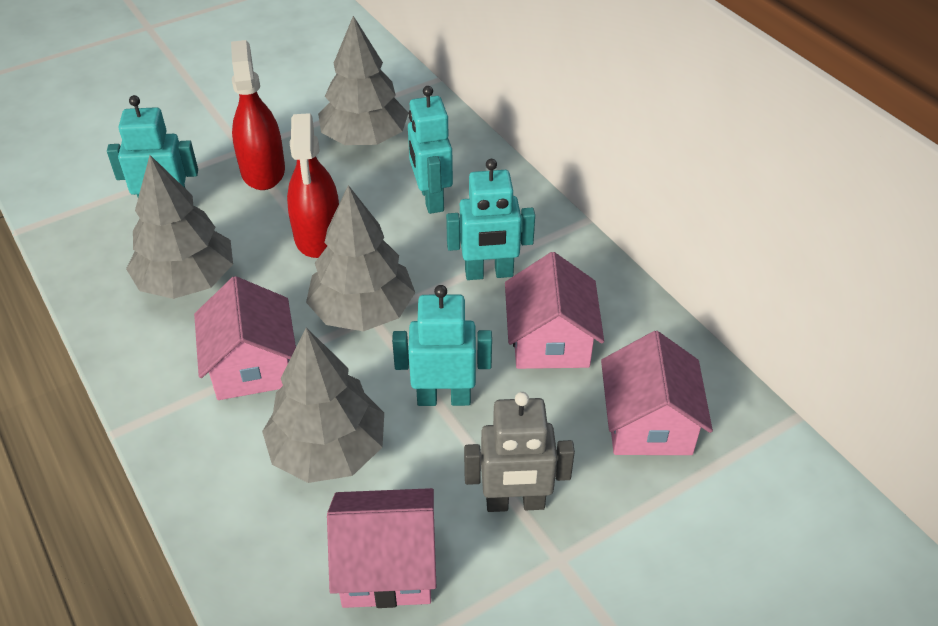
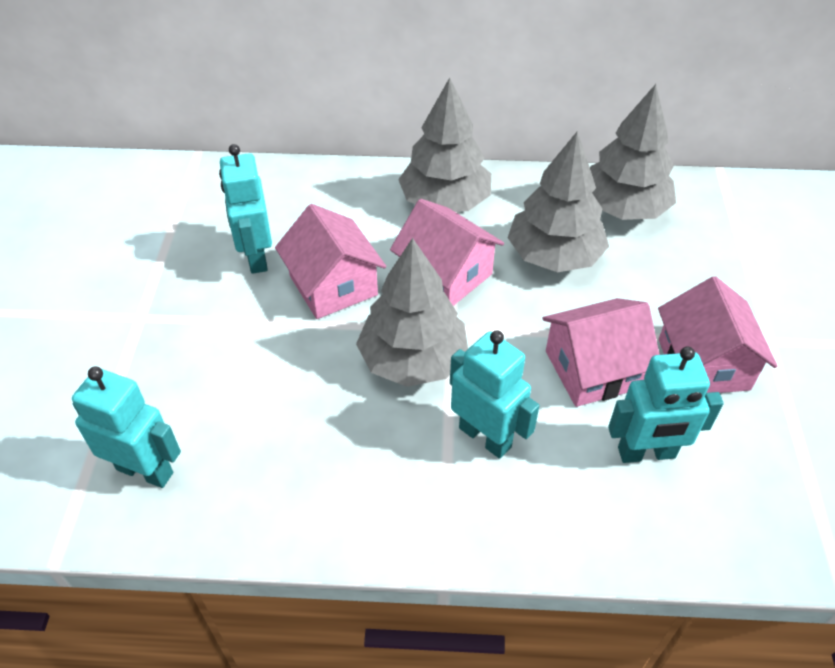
grey robot: [464,392,575,512] = 1 -> none = 0
red spray bottle: [231,40,285,190] [287,113,339,258] = 2 -> none = 0

